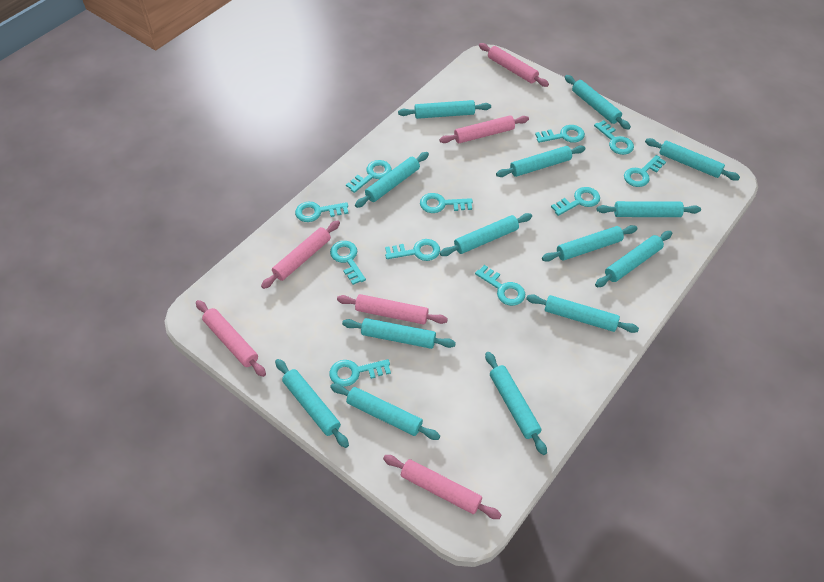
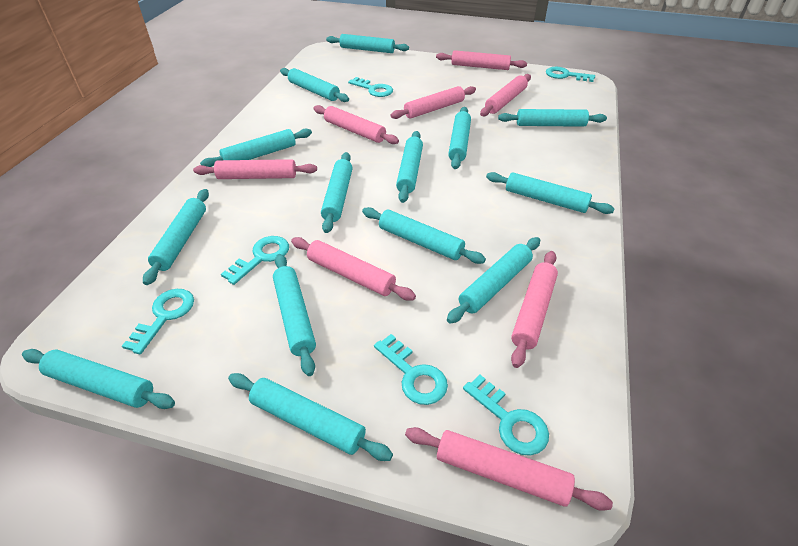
pink rolling pin: [196,300,266,377] [261,220,340,289] [337,294,448,325] [383,455,501,519] [439,115,529,143] [479,43,549,87] = 6 -> [193,159,317,179] [291,237,416,301] [313,105,399,144] [390,86,476,119] [405,427,613,511] [436,50,527,70] [480,74,531,116] [511,251,558,368] = 8
turquoise key: [295,202,348,222] [329,359,391,387] [330,241,366,285] [346,160,392,193] [385,239,440,261] [420,193,473,213] [475,265,525,306] [535,125,585,143] [551,187,600,216] [594,120,634,155] [624,155,666,187] = 11 -> [122,289,194,355] [221,236,289,285] [348,77,393,97] [374,334,448,405] [463,375,549,456] [546,67,595,82] = 6

